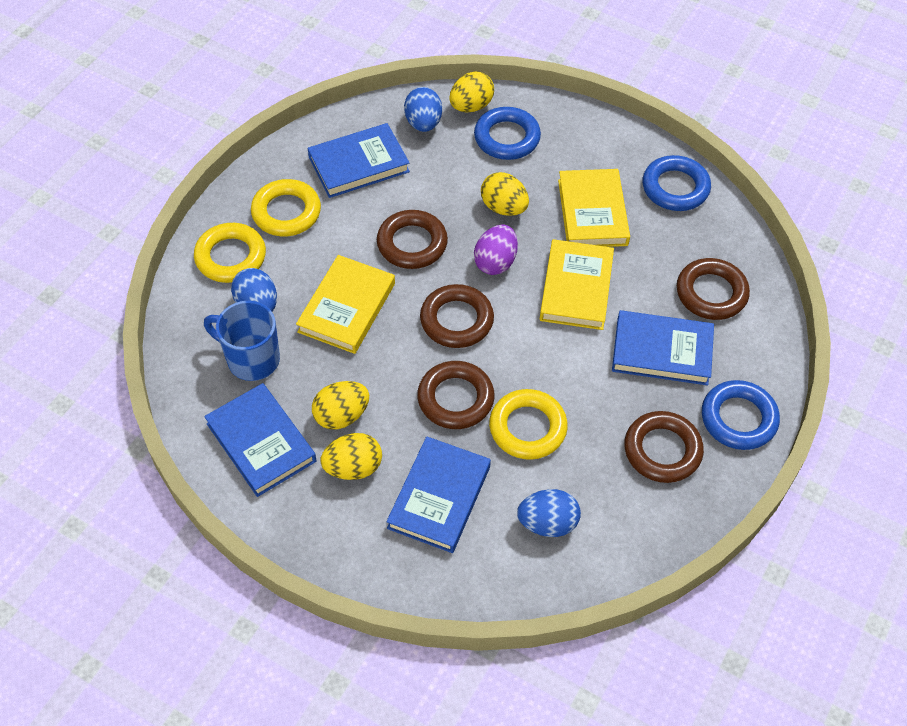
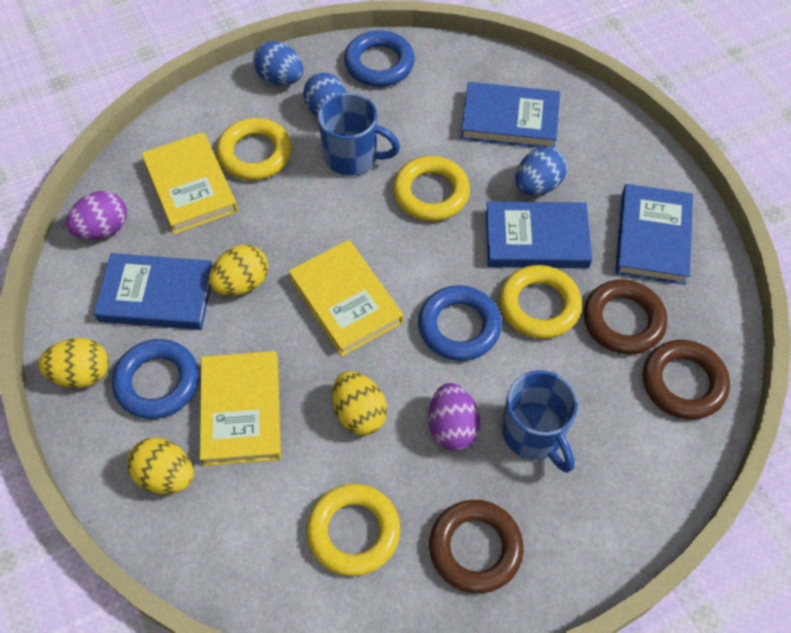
blue mug: [204,301,280,381] = 1 -> [318,93,400,176] [503,370,578,473] = 2
brown ring: [377,210,448,269] [417,361,495,429] [420,284,494,348] [624,411,704,483] [677,258,750,320] = 5 -> [429,500,524,594] [584,279,667,355] [643,340,730,419] = 3
purple egg: [474,224,518,275] = 1 -> [66,191,127,240] [428,383,481,451] = 2
yellow ring: [194,223,266,283] [251,179,321,236] [489,389,568,460] = 3 -> [216,118,292,180] [307,484,400,576] [393,156,470,221] [499,265,582,339] = 4

